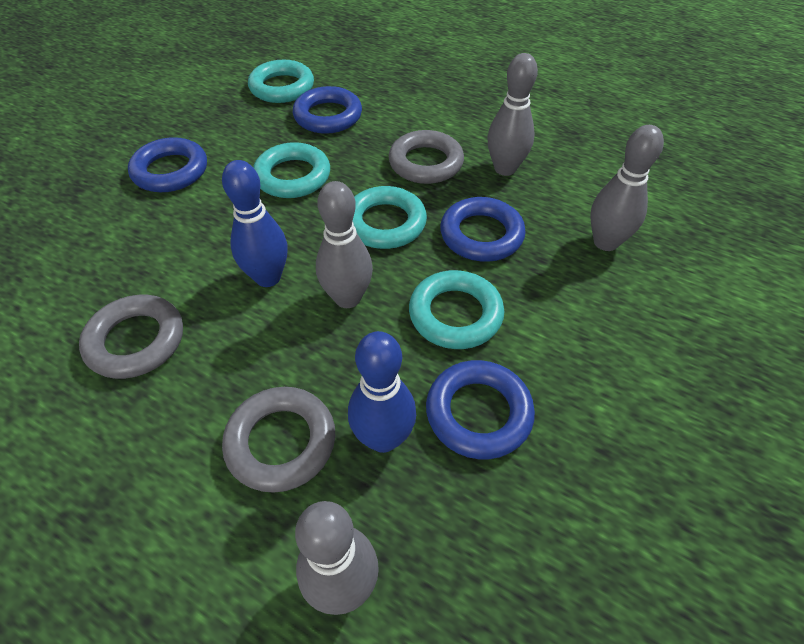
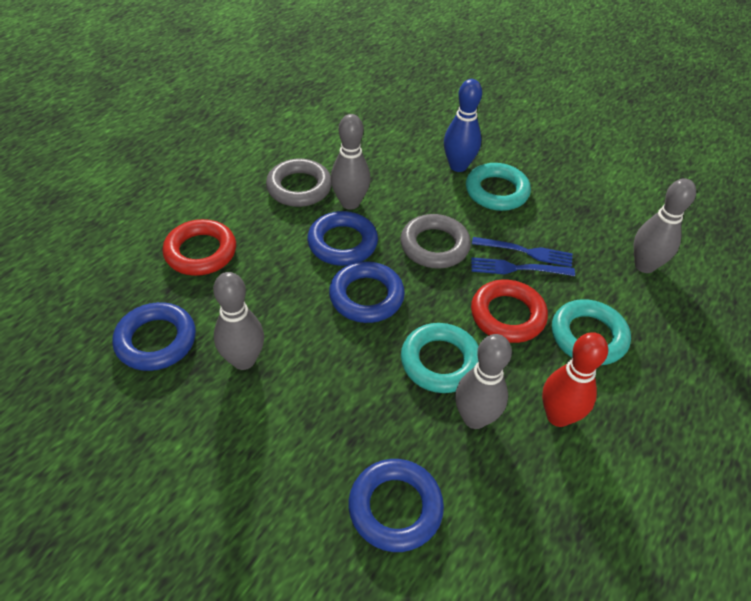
blue bowling pin: [222,160,288,287] [348,331,416,453] = 2 -> [444,79,482,172] = 1
blue fork: none = 0 -> [471,257,575,276] [472,237,573,267] = 2
grey ring: [79,295,183,379] [222,387,335,493] [389,130,464,184] = 3 -> [266,158,332,207] [401,214,471,269] = 2
red bowling pin: none = 0 -> [542,332,608,427] = 1
red ring: none = 0 -> [163,219,236,276] [471,280,548,343] = 2
turquoise ring: [248,60,314,103] [253,142,330,198] [353,186,427,249] [409,270,504,349] = 4 -> [401,323,479,393] [466,163,531,211] [552,299,631,365] = 3

